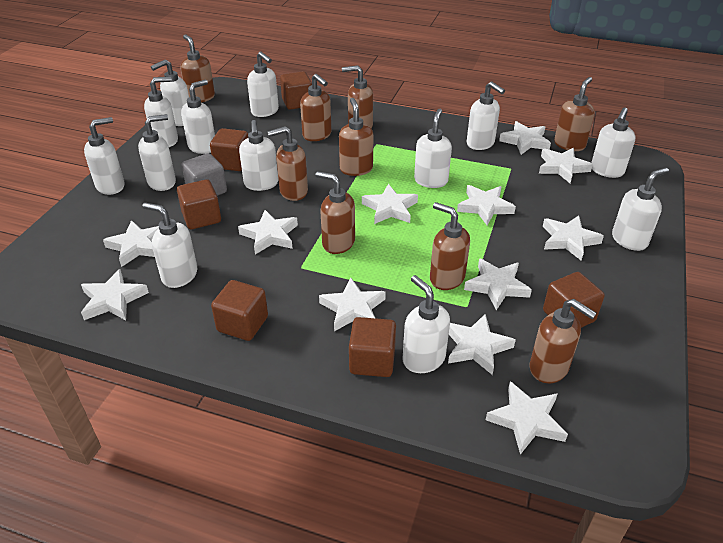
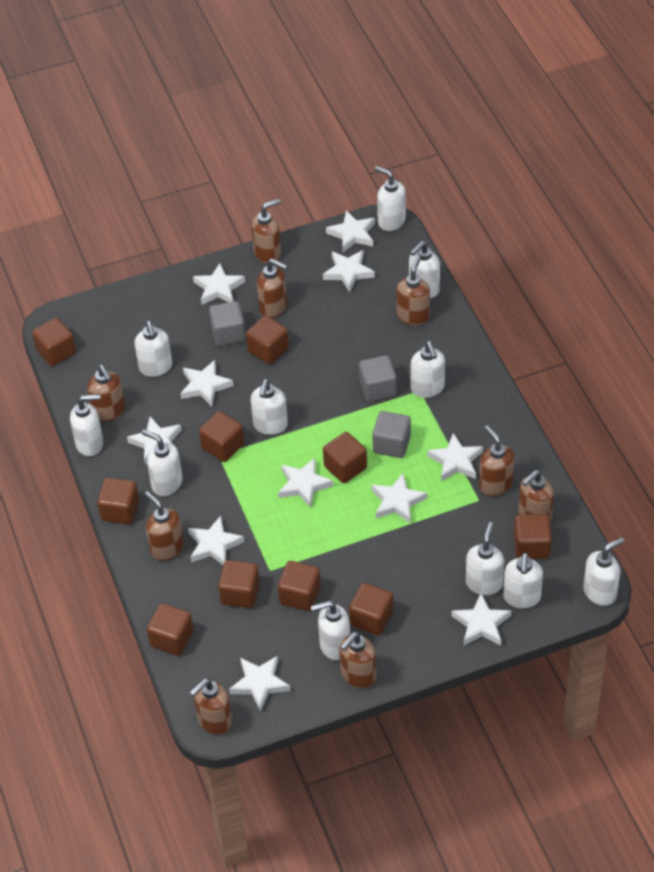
brown cube: [177,179,221,229] [210,128,248,171] [211,280,268,341] [280,71,312,110] [349,317,396,377] [543,272,605,328] = 6 -> [32,318,76,366] [97,478,139,525] [147,603,194,656] [199,411,244,462] [218,560,260,608] [246,316,289,364] [278,561,321,611] [323,432,367,483] [349,583,393,635] [514,514,552,559] = 10
grey cube: [181,153,227,196] = 1 -> [209,301,246,346] [359,355,397,402] [372,411,411,458] = 3
white soap dispenser: [84,117,125,195] [138,114,176,191] [142,202,197,288] [144,77,178,147] [151,59,189,126] [181,80,215,154] [239,120,278,191] [247,52,279,117] [402,275,450,373] [414,109,452,188] [467,82,505,150] [591,107,636,178] [612,167,669,251] = 13 -> [70,394,103,456] [134,321,172,377] [142,430,183,496] [251,379,288,435] [311,601,350,661] [374,166,406,231] [409,241,440,298] [411,341,445,398] [466,522,504,595] [503,553,543,608] [583,537,625,606] = 11
white star: [81,269,149,320] [103,220,159,267] [238,210,298,254] [319,277,386,331] [362,184,418,224] [448,314,516,375] [457,185,516,225] [464,258,532,310] [486,381,568,455] [499,121,551,155] [539,148,593,183] [543,216,604,261] = 12 -> [127,416,182,465] [180,360,233,406] [188,516,244,565] [193,263,245,305] [229,656,291,712] [278,458,334,508] [323,250,375,292] [326,210,375,252] [371,473,427,524] [427,433,483,481] [452,594,511,646] = 11

